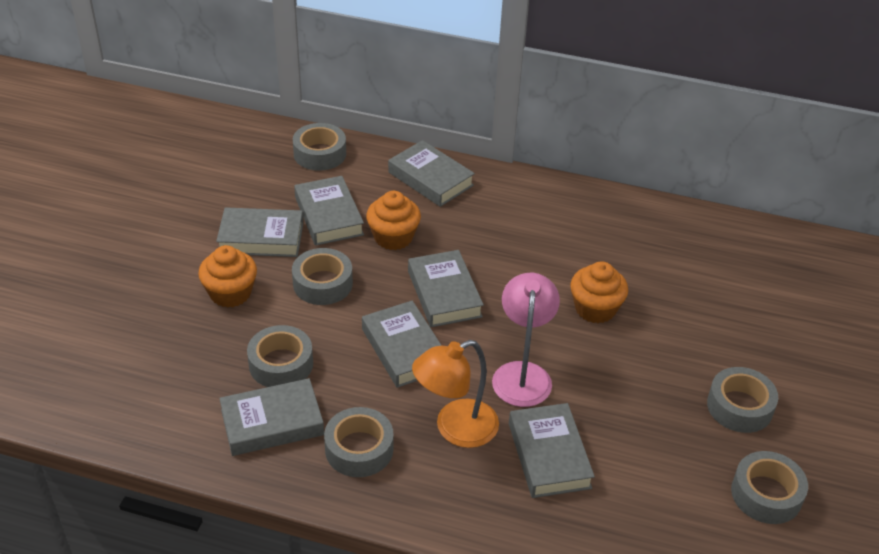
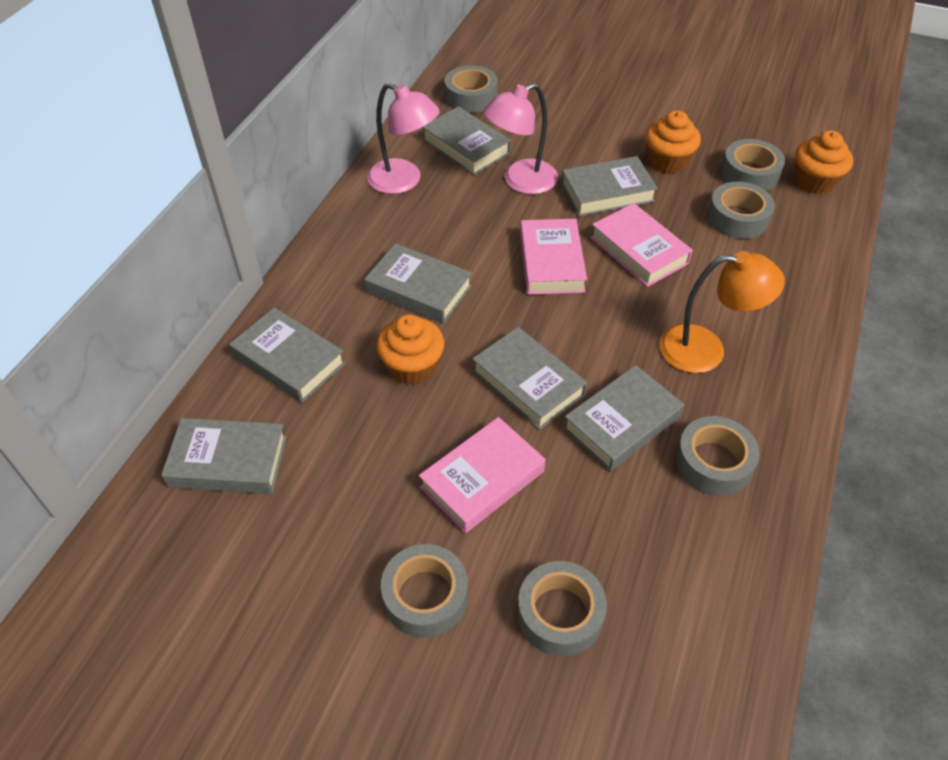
pink book: none = 0 -> [419,417,545,533] [520,219,587,295] [590,203,693,287] = 3
pink lamp: [492,273,560,407] = 1 -> [367,83,440,194] [483,83,558,194] = 2

